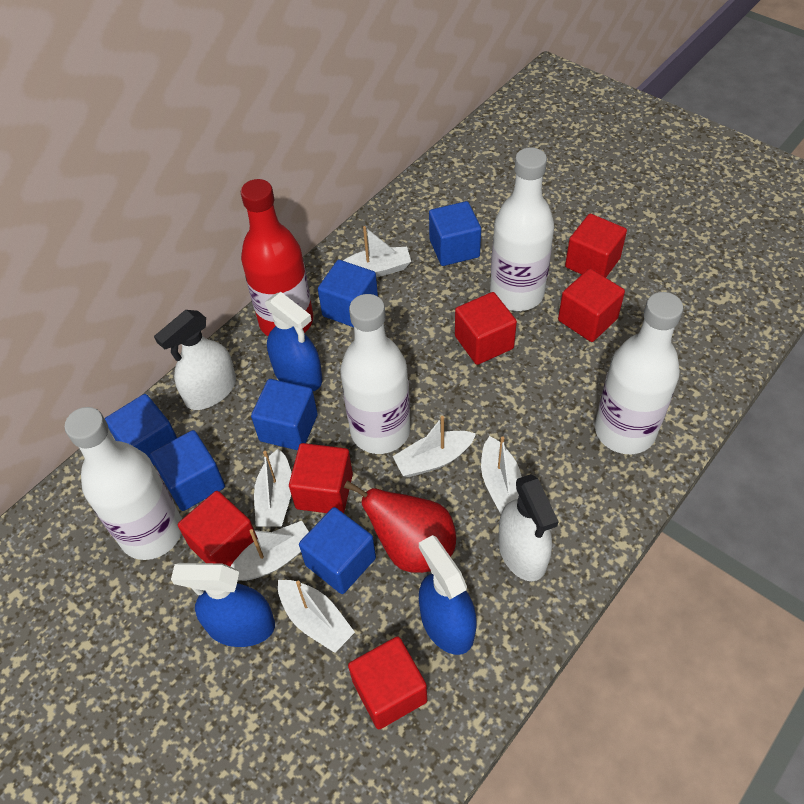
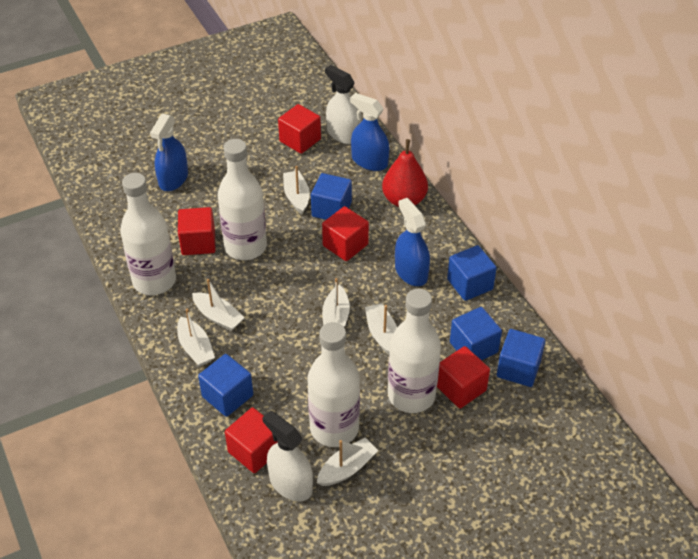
blue cube: [105,394,177,465] [150,430,225,511] [251,379,318,450] [299,507,376,594] [318,260,378,327] [429,201,481,266] = 6 -> [198,354,253,417] [311,173,352,220] [447,245,497,301] [450,307,502,360] [497,329,545,387] = 5
red bottle: [241,179,313,336] = 1 -> none = 0
red cube: [178,491,258,566] [289,443,353,513] [348,636,427,729] [455,292,517,365] [558,269,625,342] [565,214,627,278] = 6 -> [178,207,216,255] [225,407,278,473] [278,104,321,154] [322,206,369,261] [437,346,490,408] = 5

